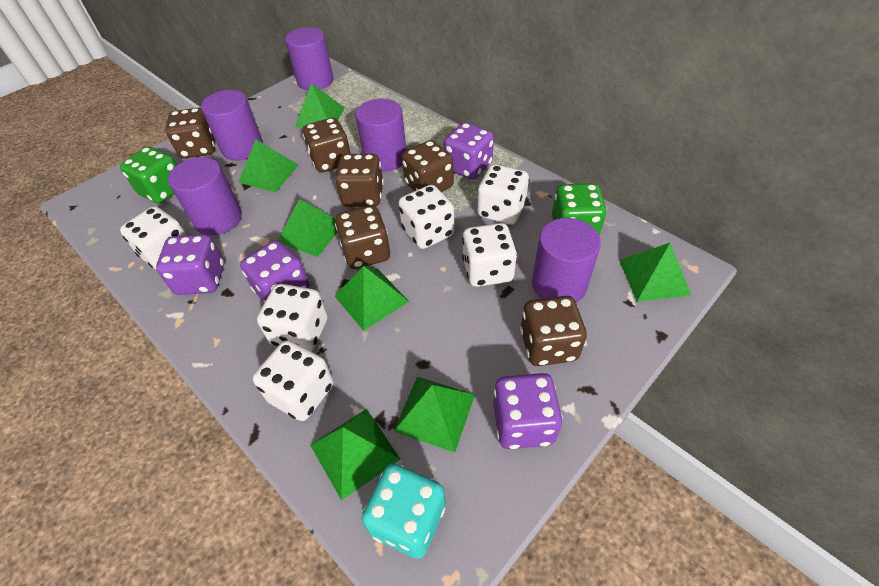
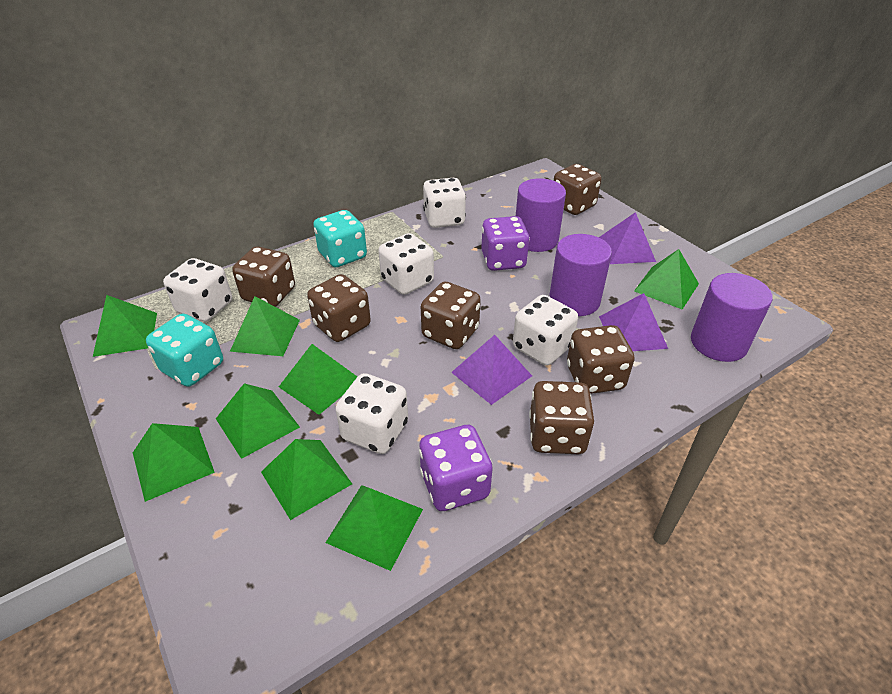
green dice: [120,146,177,204] [552,183,607,236] = 2 -> none = 0
green pyramid: [238,140,298,192] [278,199,338,257] [295,83,345,128] [310,409,400,500] [334,266,409,331] [393,377,475,452] [619,243,691,302] = 7 -> [93,295,157,357] [133,423,215,502] [216,383,300,459] [230,296,300,356] [261,439,352,520] [279,344,357,415] [326,485,423,571] [634,249,699,310] = 8
purple cylinder: [168,157,242,235] [201,90,263,161] [285,27,334,91] [356,99,406,172] [532,218,601,303] = 5 -> [516,178,566,252] [549,234,612,316] [691,273,773,362] = 3
purple dice: [156,234,224,295] [240,240,310,303] [444,122,494,180] [493,373,563,449] = 4 -> [419,425,493,511] [481,216,530,271] = 2
purple pyramid: none = 0 -> [451,335,532,405] [599,212,656,264] [599,293,668,351] = 3
turquoise dice: [362,463,446,559] = 1 -> [146,314,223,387] [313,210,367,267] = 2
white dice: [120,206,186,269] [253,340,333,421] [257,284,328,351] [398,185,455,249] [462,223,517,287] [477,164,529,225] = 6 -> [163,258,232,322] [336,373,408,454] [378,233,434,295] [423,178,466,228] [513,295,578,366] = 5

